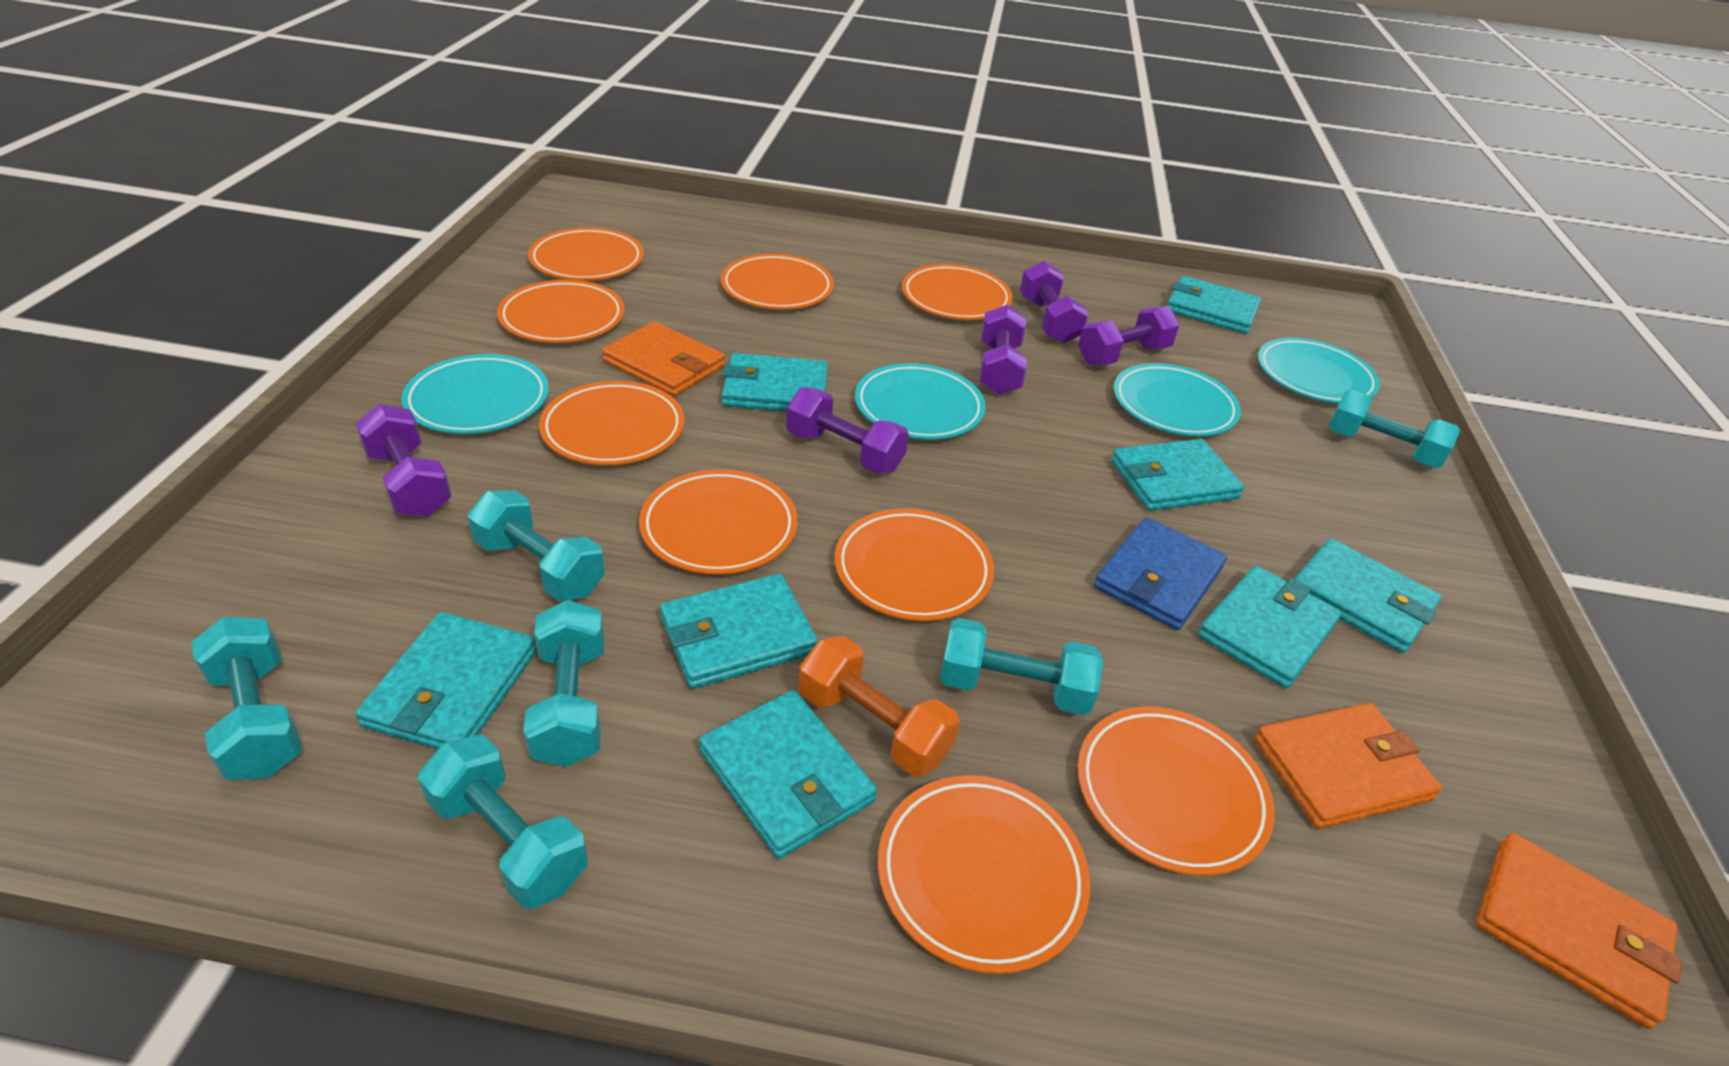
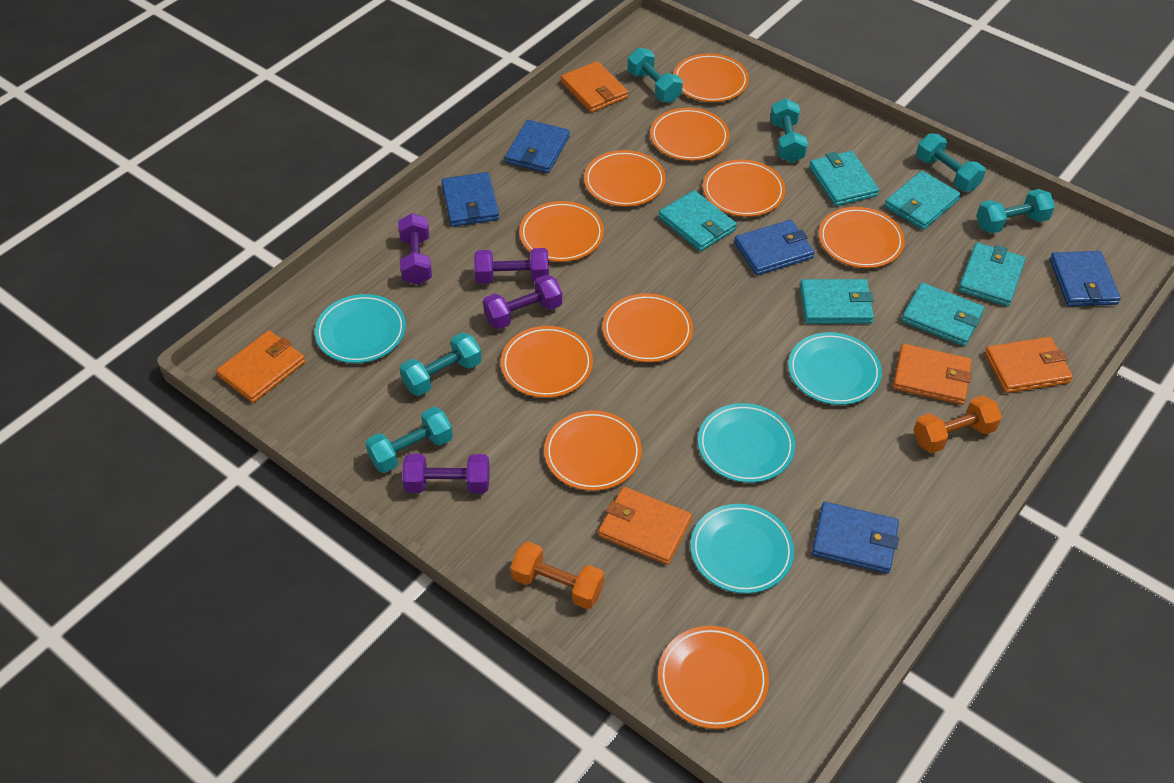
blue wallet: [1094,517,1227,630] = 1 -> [442,172,499,227] [505,120,570,173] [734,220,815,275] [812,502,899,574] [1050,251,1121,306] = 5
orange dumbbell: [799,636,960,776] = 1 -> [510,542,604,609] [913,395,1002,453] = 2
orange plate: [497,280,625,343] [528,228,644,281] [539,381,684,465] [639,469,797,574] [720,254,834,309] [835,508,994,621] [878,775,1090,974] [902,264,1013,320] [1077,706,1275,876] = 9 -> [501,326,593,398] [519,201,604,262] [544,410,642,491] [584,150,666,207] [603,293,693,362] [650,108,729,161] [658,626,769,729] [673,53,749,102] [703,159,785,217] [819,207,905,268] = 10
orange wallet: [602,321,725,396] [1254,703,1442,829] [1476,833,1682,1029] = 3 -> [216,330,306,403] [561,61,628,113] [598,487,692,565] [893,344,972,405] [985,337,1073,393] = 5
purple dumbbell: [355,404,452,517] [786,387,909,474] [979,305,1027,395] [1020,261,1089,344] [1078,306,1180,365] = 5 -> [398,213,432,285] [402,454,490,493] [474,248,549,284] [483,274,562,329] = 4
turquoise wallet: [355,612,537,749] [660,574,818,689] [699,690,877,859] [722,353,828,412] [1111,439,1244,511] [1167,276,1261,334] [1198,566,1341,688] [1294,538,1441,653] = 8 -> [658,190,737,251] [800,279,874,324] [809,151,879,206] [884,171,961,230] [901,283,984,346] [958,243,1026,306] = 6

